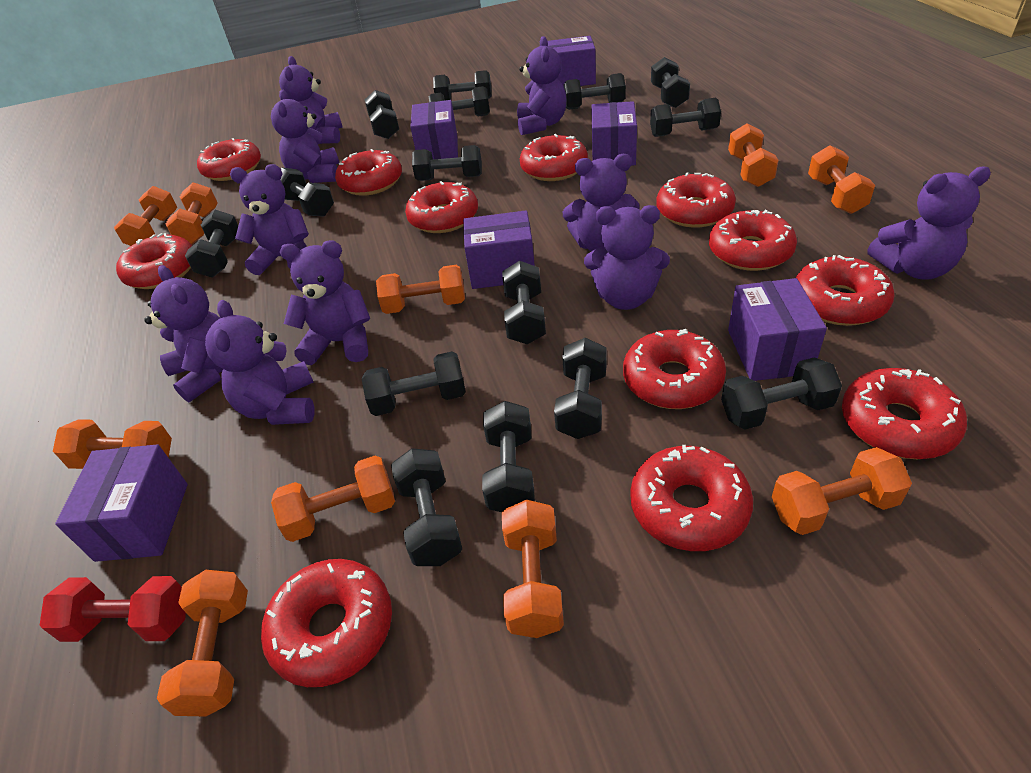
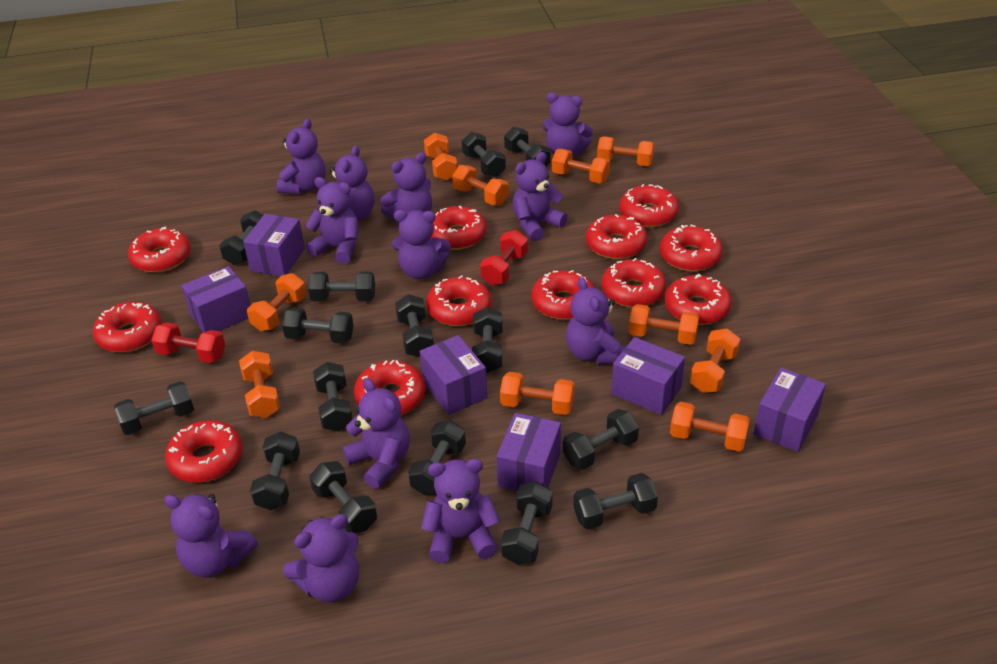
purple teddy bear: [144,265,223,403] [205,300,315,425] [230,164,309,275] [271,90,339,183] [279,56,342,144] [280,240,370,365] [517,36,567,135] [563,154,640,251] [584,205,670,310] [867,167,991,280] = 10 -> [164,494,258,578] [277,119,326,194] [283,514,359,603] [305,177,359,264] [330,146,375,220] [342,378,410,489] [380,153,432,223] [392,210,451,280] [421,459,500,563] [513,152,567,241] [542,93,593,156] [566,277,625,365] = 12
red dumbbell: [40,576,186,642] = 1 -> [151,322,225,363] [480,230,528,285] = 2

